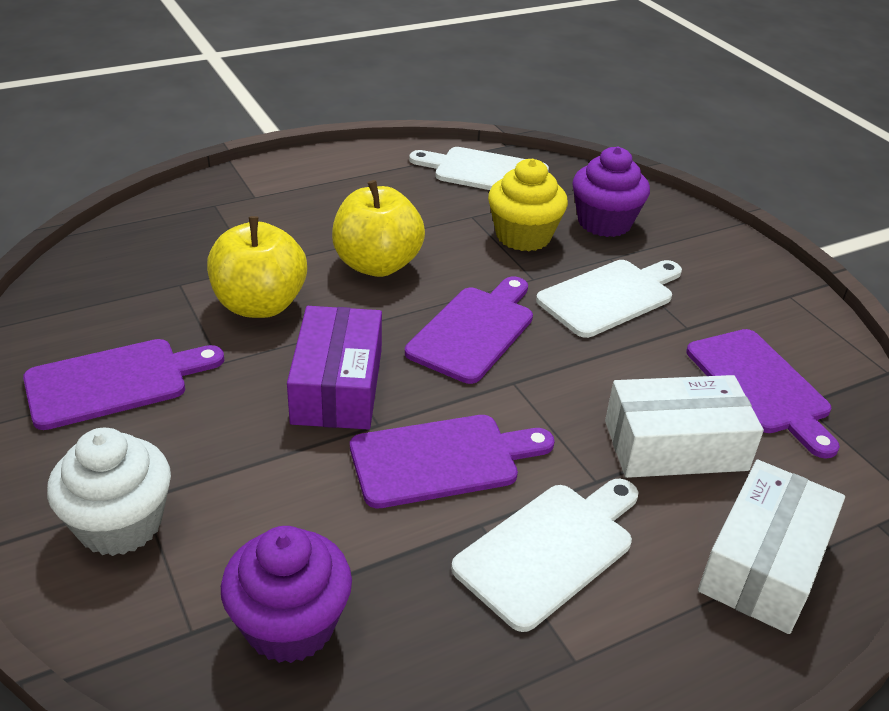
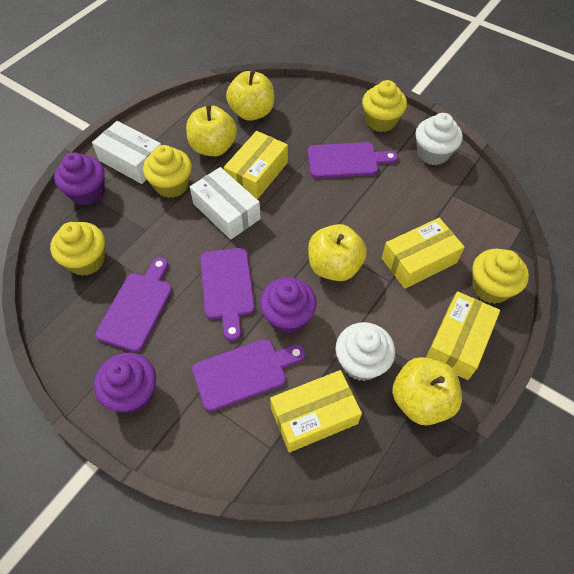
purple box: [287,306,382,429] = 1 -> none = 0
purple cupcake: [221,526,352,663] [572,147,650,237] = 2 -> [54,152,105,206] [94,353,156,413] [260,277,317,334] = 3
white cupcake: [47,428,171,556] = 1 -> [335,322,395,381] [416,113,463,165] = 2
white cutting board: [409,147,549,190] [451,479,638,632] [536,260,682,338] = 3 -> none = 0
yellow apple: [207,216,307,318] [332,180,425,277] = 2 -> [186,105,237,156] [226,70,274,121] [308,224,367,281] [392,357,462,425] = 4
yellow box: none = 0 -> [224,131,288,199] [270,370,362,452] [382,218,465,289] [426,291,500,380] = 4
yellow cupcake: [488,159,568,251] = 1 -> [50,222,105,276] [143,145,192,198] [362,80,407,132] [472,249,529,304] = 4

